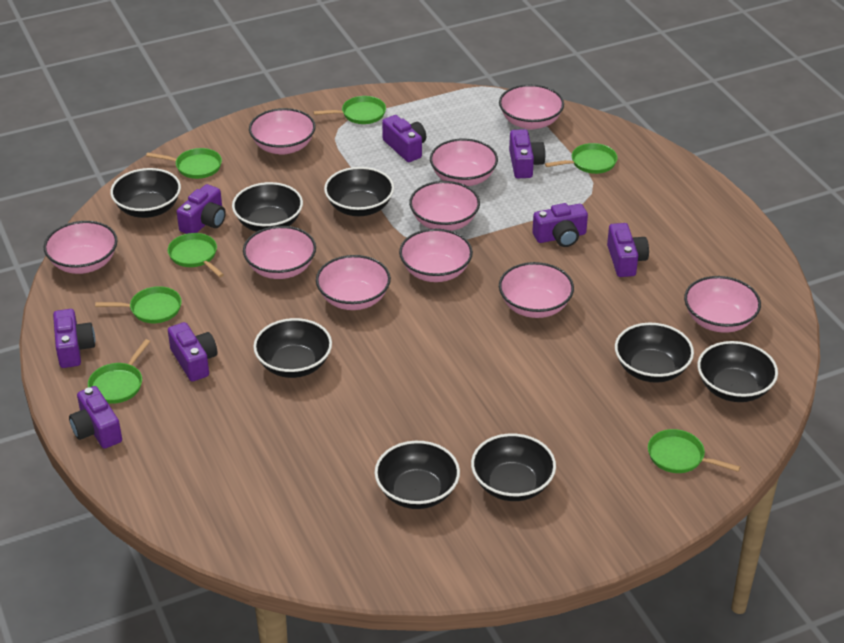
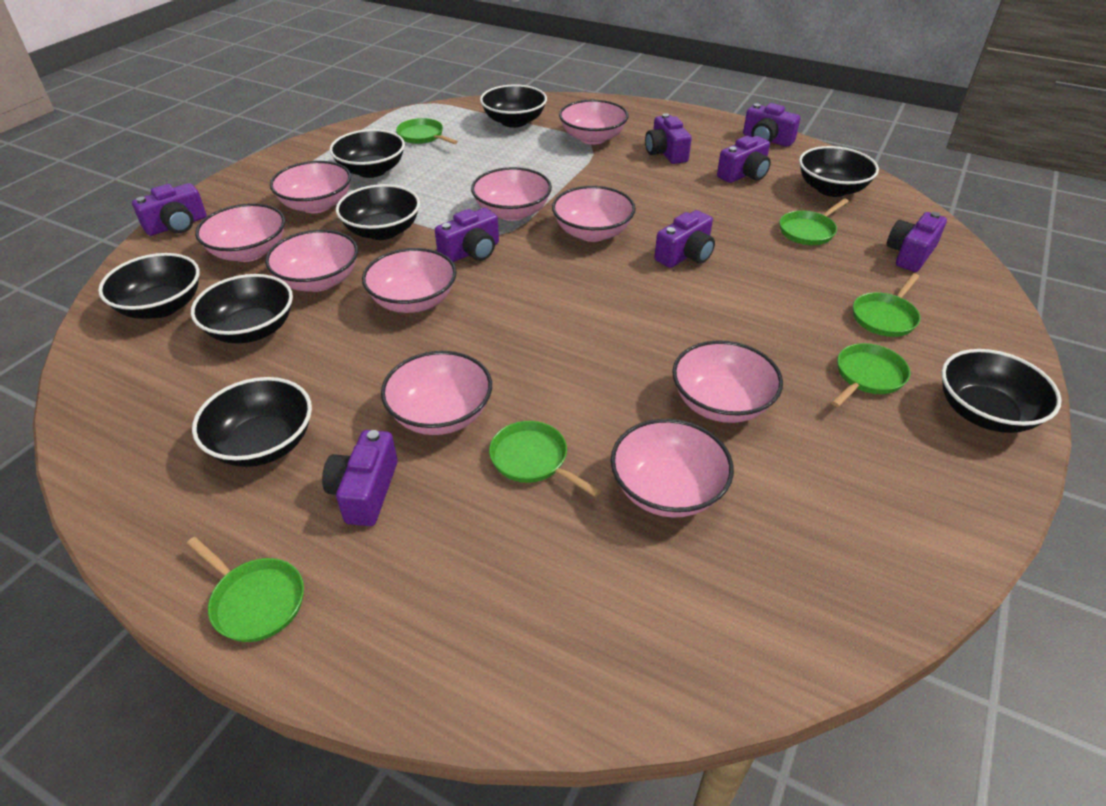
green pan: [88,339,150,404] [95,286,182,323] [146,148,222,179] [168,233,224,277] [313,96,386,124] [545,143,618,174] [648,429,740,473] = 7 -> [187,537,304,642] [396,118,458,144] [489,421,601,497] [780,199,849,245] [831,343,910,407] [853,273,921,337] = 6

